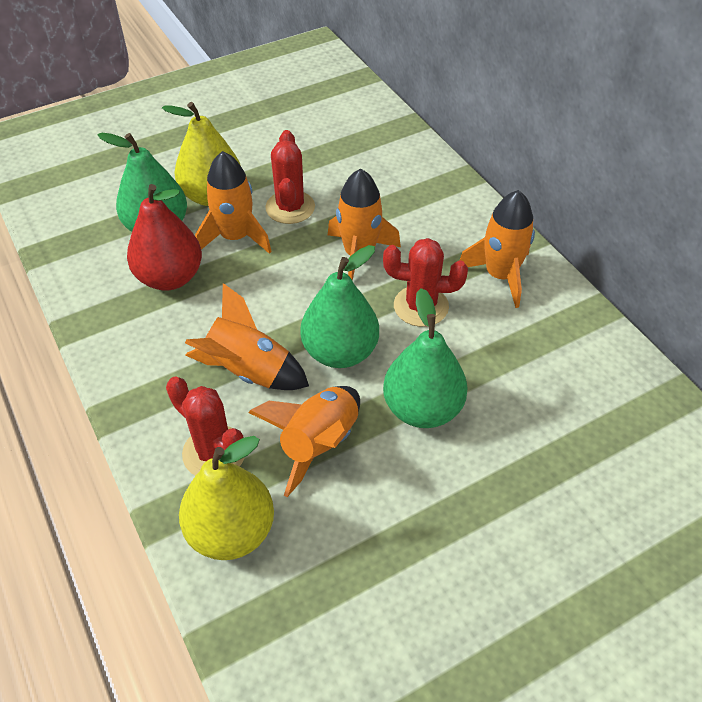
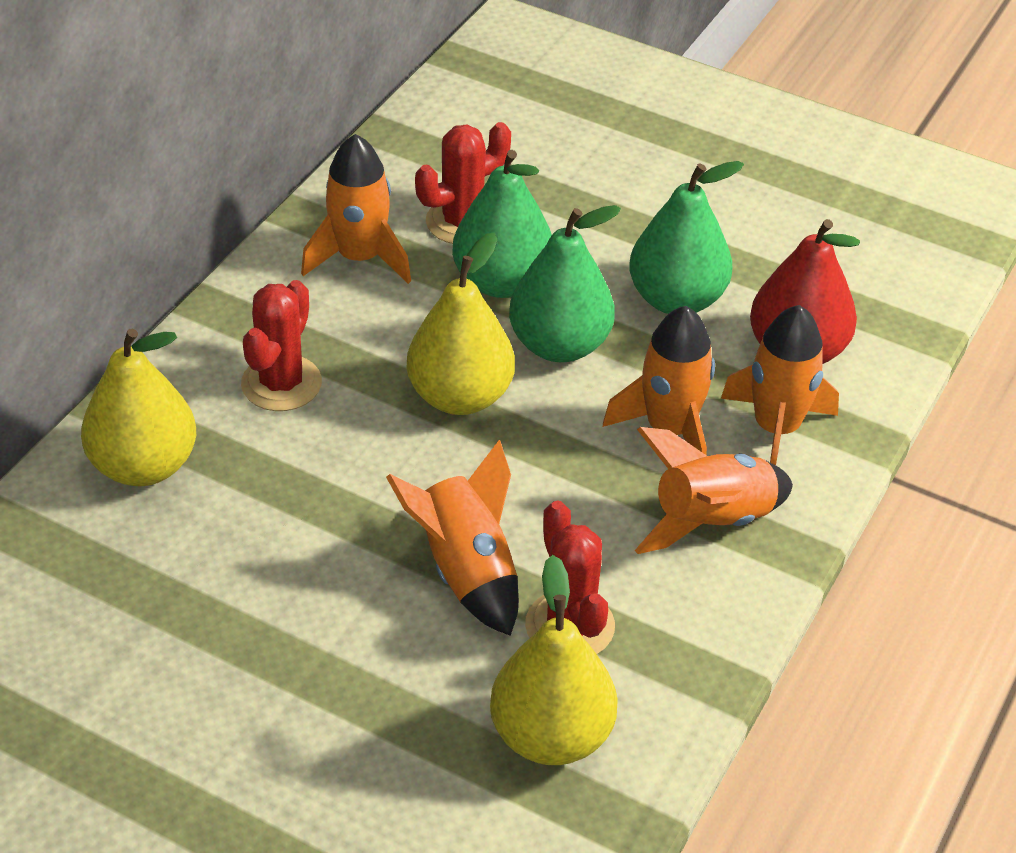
yellow pear: [162,102,241,206] [179,436,274,560] = 2 -> [81,329,196,486] [406,232,515,415] [490,555,618,765] = 3

